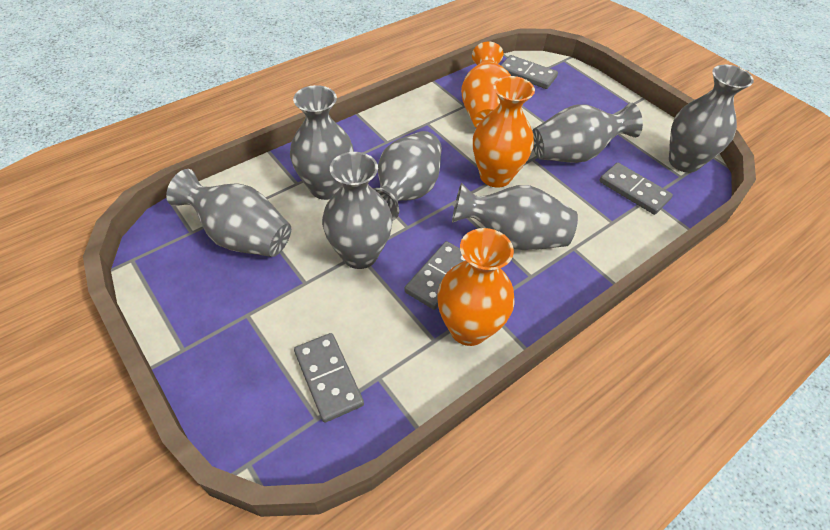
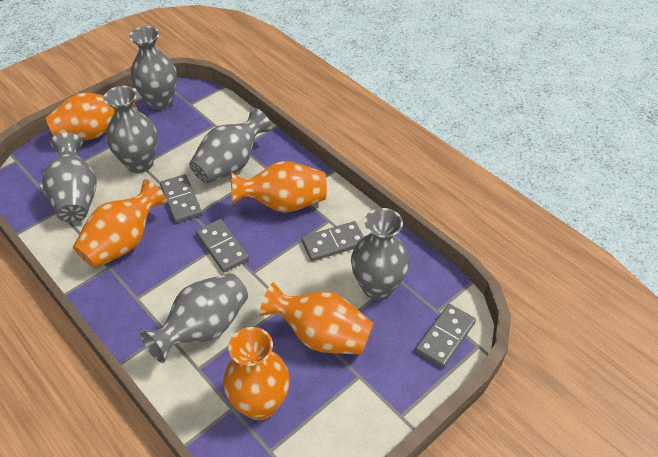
grey vase: [166,169,291,257] [290,85,354,200] [322,152,393,269] [373,131,442,221] [452,183,578,250] [533,103,643,163] [669,65,754,173] = 7 -> [42,133,96,222] [104,86,157,173] [129,26,177,110] [140,273,248,363] [189,107,272,184] [351,208,409,300] = 6
orange vase: [437,228,515,346] [461,42,511,128] [473,76,535,188] = 3 -> [46,92,138,140] [73,179,168,268] [223,327,290,420] [231,161,327,213] [259,282,373,355] = 5

